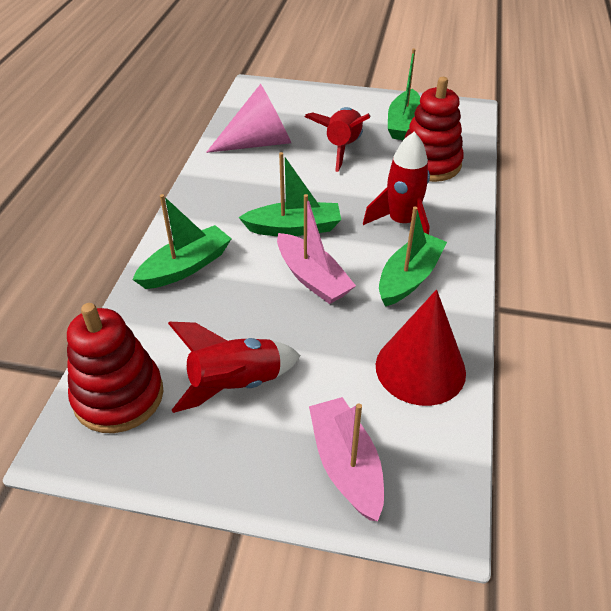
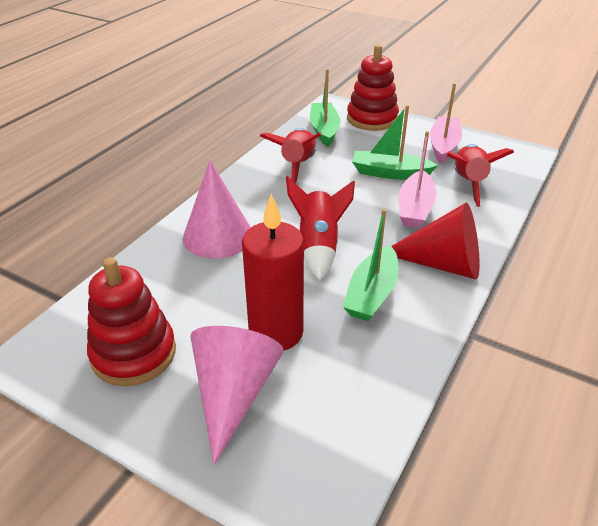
green boat: [132,194,232,289] [238,152,341,236] [379,207,447,307] [388,48,420,140] = 4 -> [310,69,340,147] [343,209,399,321] [352,105,438,180] = 3
pink cone: [206,84,291,153] = 1 -> [183,160,251,259] [191,326,284,465] = 2
red candle: none = 0 -> [242,193,304,350] = 1

